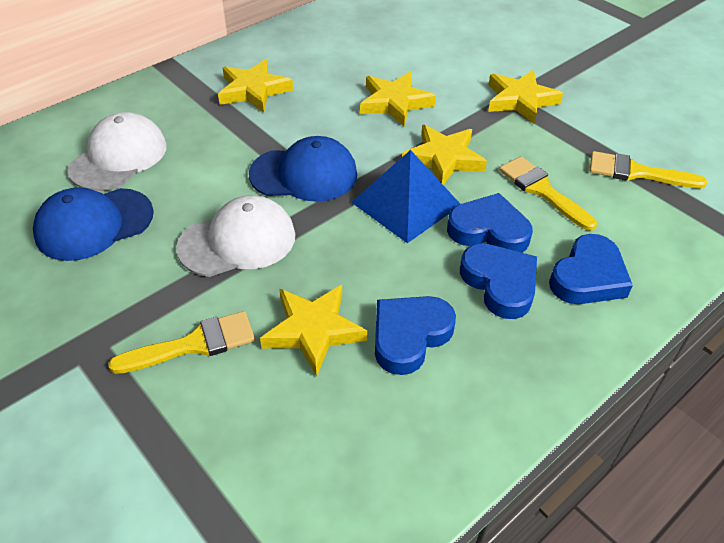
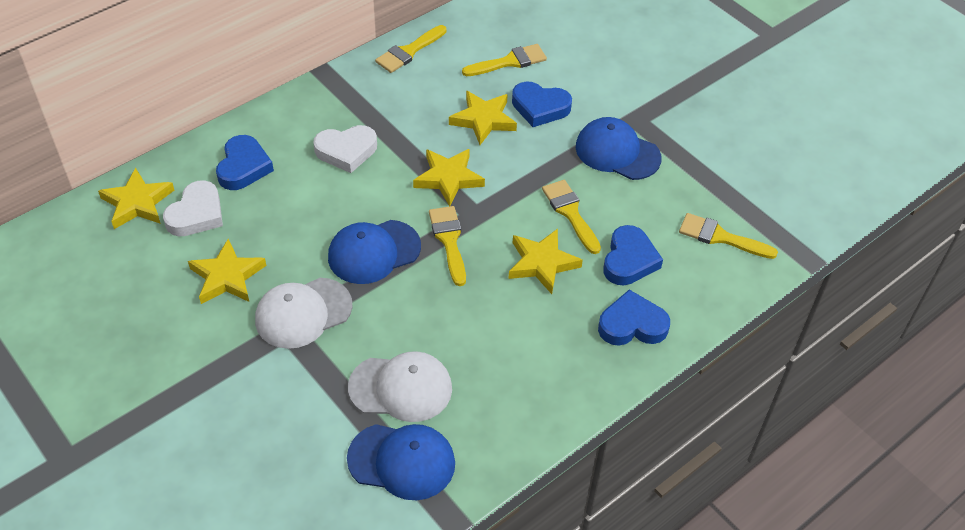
blue cap: [33,187,154,261] [249,136,357,202] = 2 -> [328,220,421,284] [347,424,455,500] [576,117,662,180] = 3
blue pyramid: [351,150,460,243] = 1 -> none = 0
white heart: none = 0 -> [163,180,223,236] [313,125,377,173] = 2
yellow brush: [108,311,255,374] [499,156,597,231] [590,151,707,188] = 3 -> [375,25,446,73] [429,206,466,286] [462,44,547,76] [542,180,601,254] [679,213,778,259] = 5

